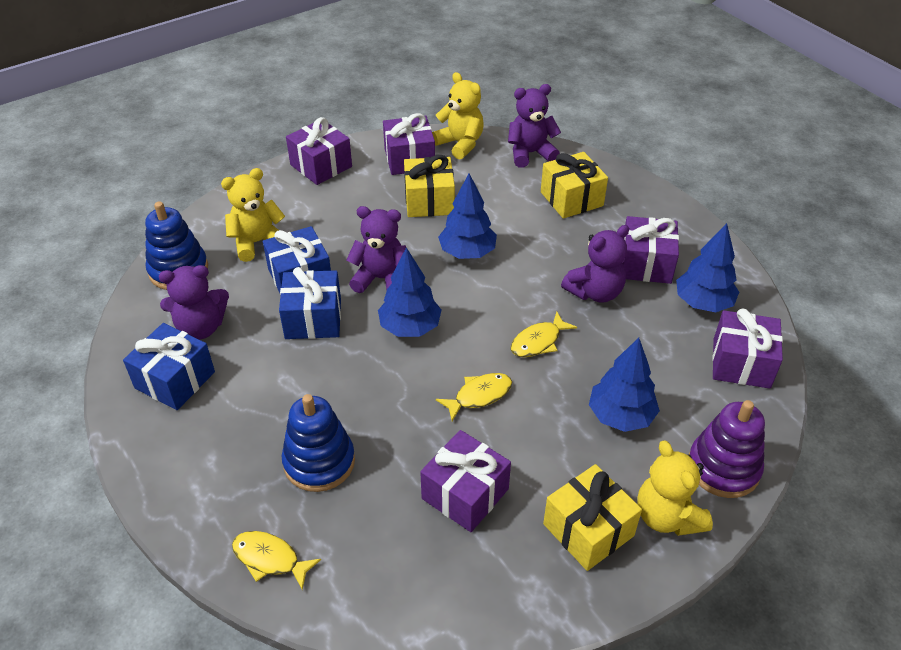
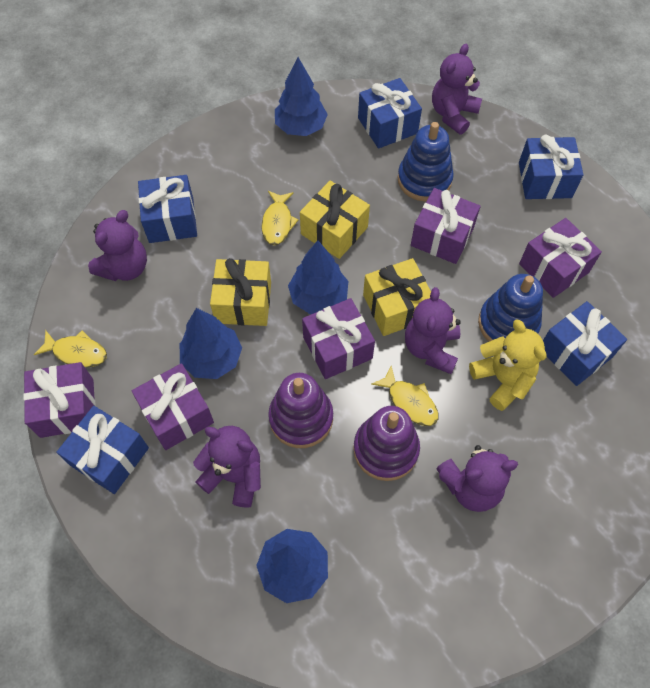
blue gift: [123,323,215,410] [263,226,331,293] [279,267,341,339] = 3 -> [56,406,149,494] [138,175,197,243] [358,78,422,149] [519,135,583,199] [543,301,627,386] = 5
purple stacking toy: [689,400,765,498] = 1 -> [268,373,333,448] [353,406,420,481] = 2
purple teddy bear: [159,265,229,339] [347,206,406,293] [508,84,561,168] [561,225,629,303] = 4 -> [88,210,147,281] [193,426,261,508] [405,287,461,374] [432,44,482,135] [436,445,518,512] = 5
yellow teddy bear: [221,168,285,262] [432,72,484,160] [637,440,713,536] = 3 -> [469,319,547,411] = 1

